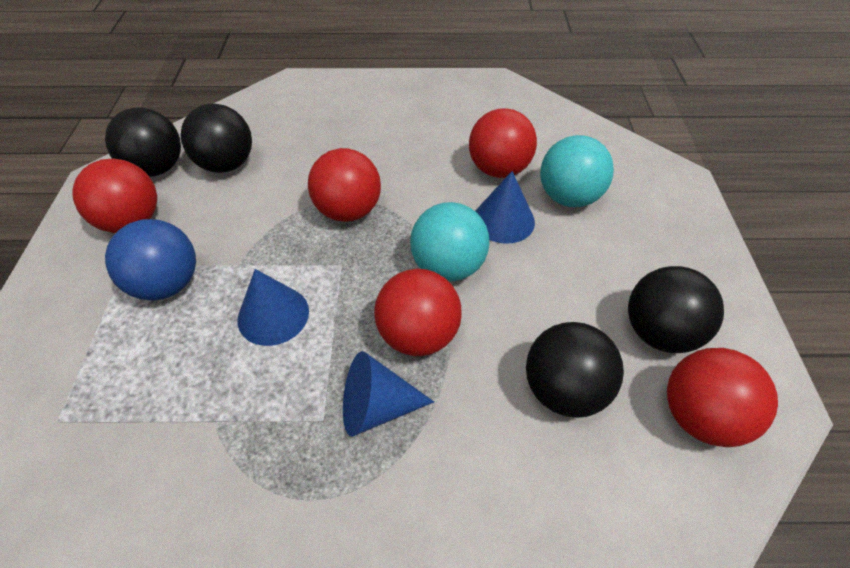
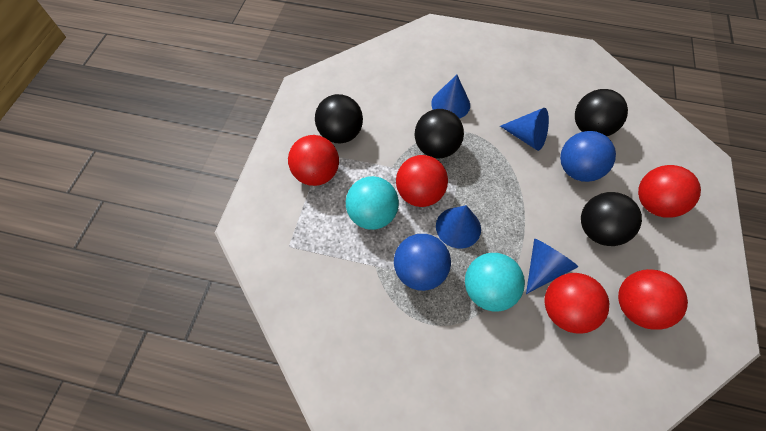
blue ball: [105,219,196,301] = 1 -> [394,234,451,291] [560,131,616,182] = 2
blue cone: [238,269,309,346] [343,351,434,437] [475,171,535,244] = 3 -> [431,75,470,119] [436,205,481,249] [500,108,549,151] [526,239,578,294] = 4

